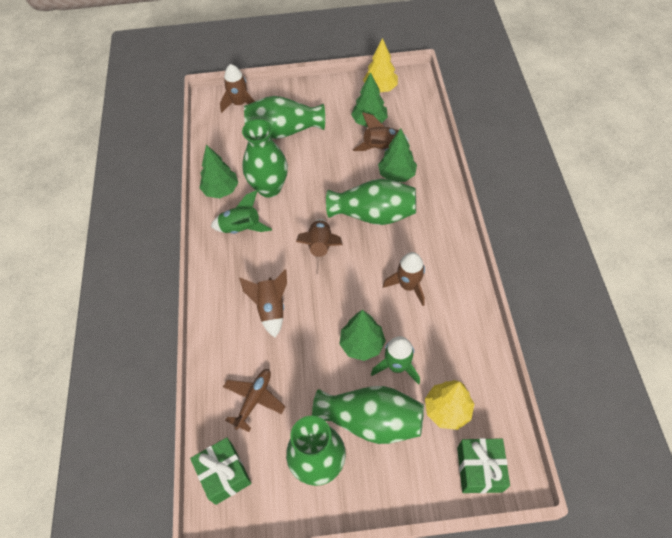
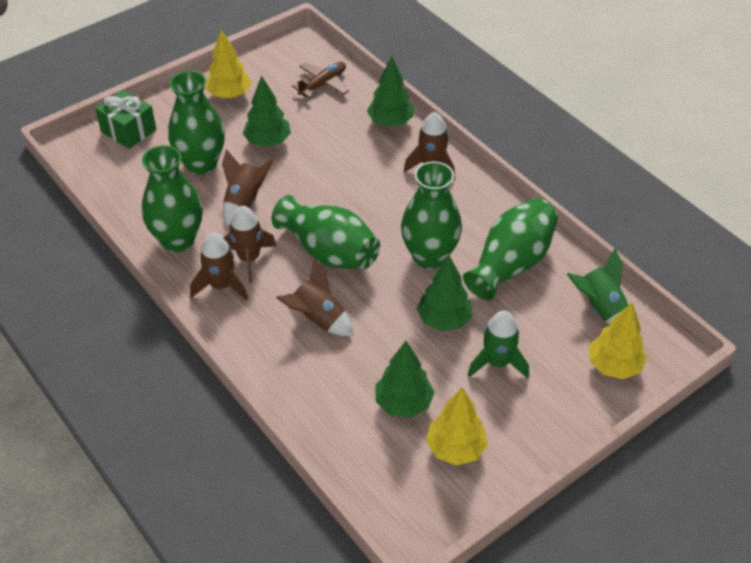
green gift: [190,437,252,505] [457,438,510,493] = 2 -> [95,89,156,149] = 1
yellow tree: [363,38,398,92] [425,380,474,430] = 2 -> [206,29,252,99] [426,387,488,466] [589,303,647,379] = 3

